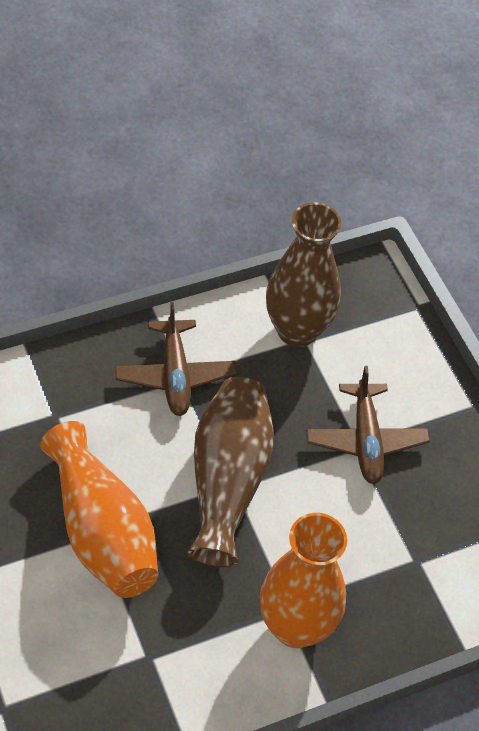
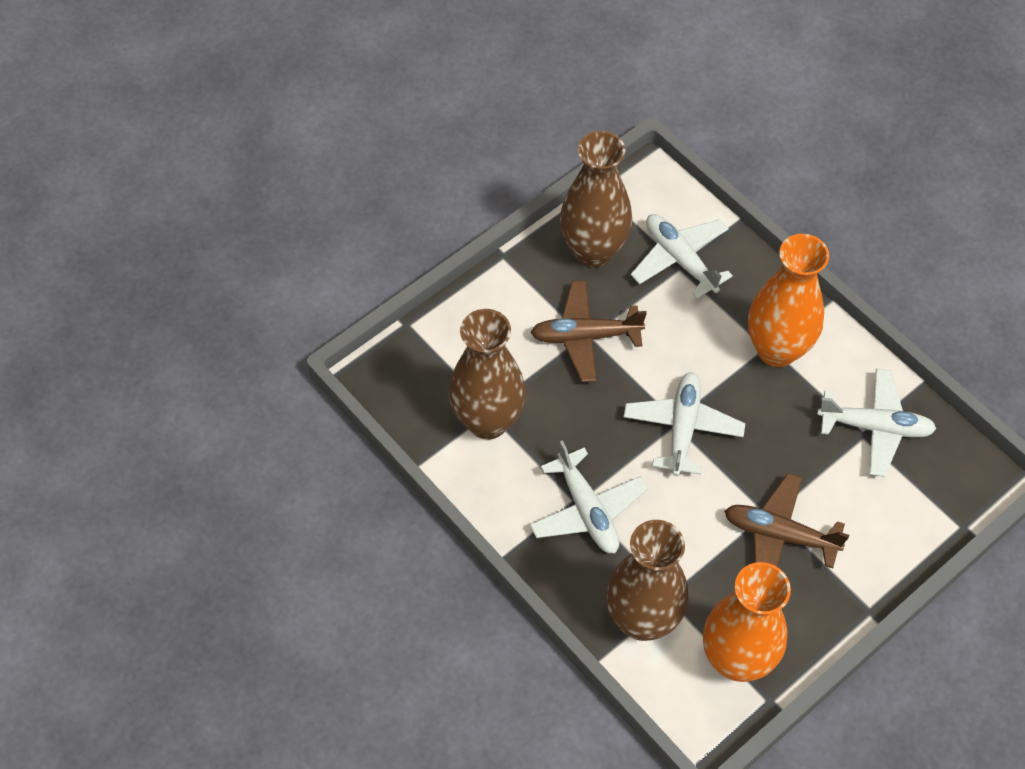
brown vase: [188,377,274,567] [266,202,341,347] = 2 -> [449,309,526,439] [560,131,632,267] [606,520,689,641] = 3
white plane: none = 0 -> [530,440,648,553] [624,372,745,476] [631,214,733,299] [817,369,936,477] = 4

